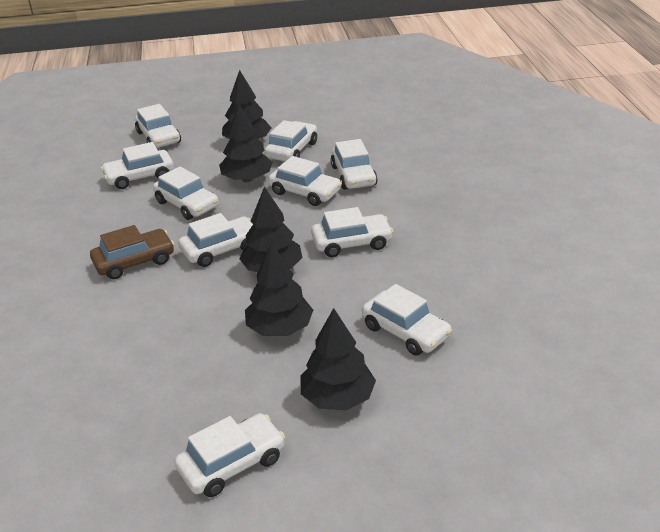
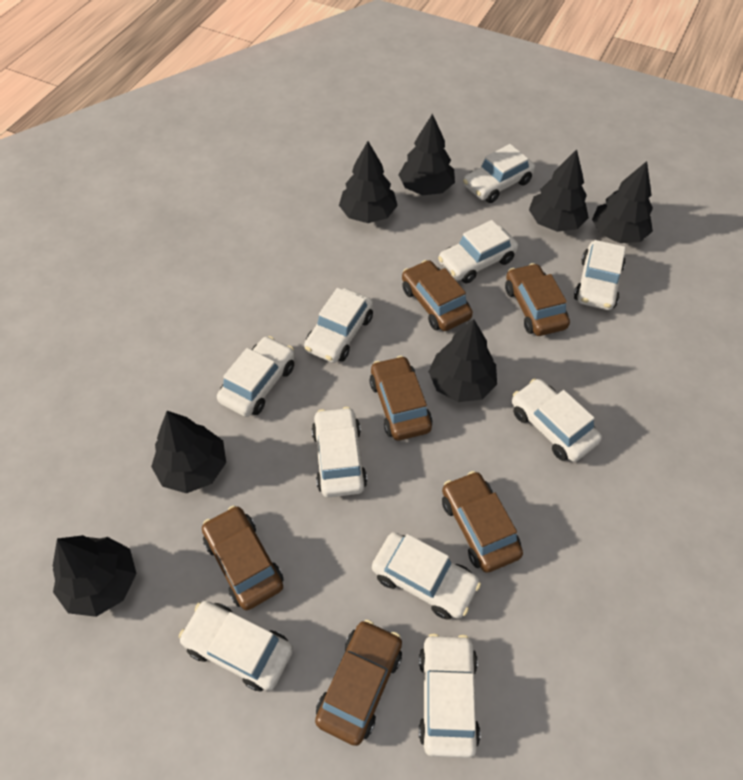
black tree: [219,104,273,182] [222,70,271,139] [239,187,302,272] [245,242,313,336] [300,308,376,411] = 5 -> [53,535,137,617] [151,411,226,493] [339,141,398,223] [399,114,455,195] [428,319,497,402] [529,149,589,232] [592,161,653,243] = 7
brown car: [90,225,174,279] = 1 -> [202,506,284,610] [315,620,402,746] [369,356,433,440] [402,260,473,331] [442,471,523,573] [505,263,570,336] = 6

